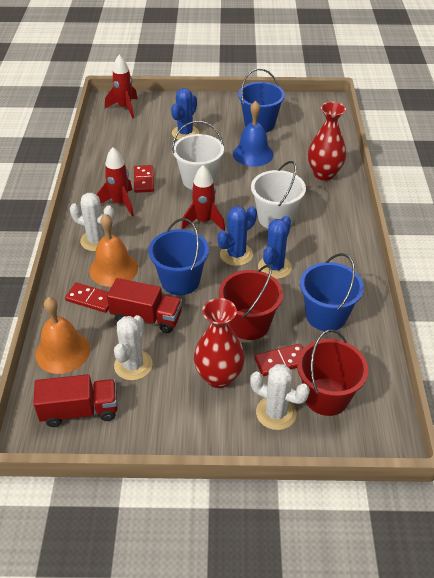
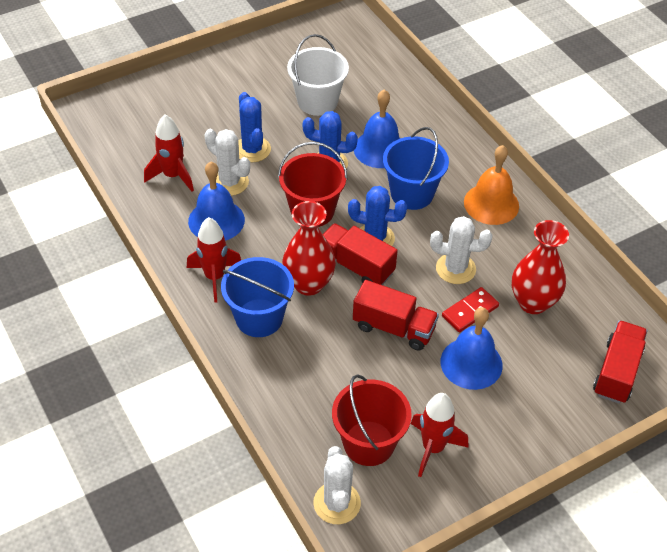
blue bell: [233,101,274,167] = 1 -> [188,162,245,241] [354,90,401,168] [441,307,503,390] = 3
blue bucket: [148,218,209,295] [238,68,285,132] [300,253,364,331] = 3 -> [221,257,294,337] [383,127,449,210] = 2
orange bell: [35,297,90,374] [89,214,138,287] = 2 -> [464,145,519,225] = 1
red domino: [65,283,109,313] [134,165,154,193] [254,344,303,376] = 3 -> [442,287,499,332] = 1
red truck: [33,374,118,427] [107,278,182,333] = 2 -> [323,223,398,285] [353,280,439,351] [593,320,647,404] = 3
white bucket: [172,121,224,190] [251,161,306,229] = 2 -> [287,34,349,116] = 1

